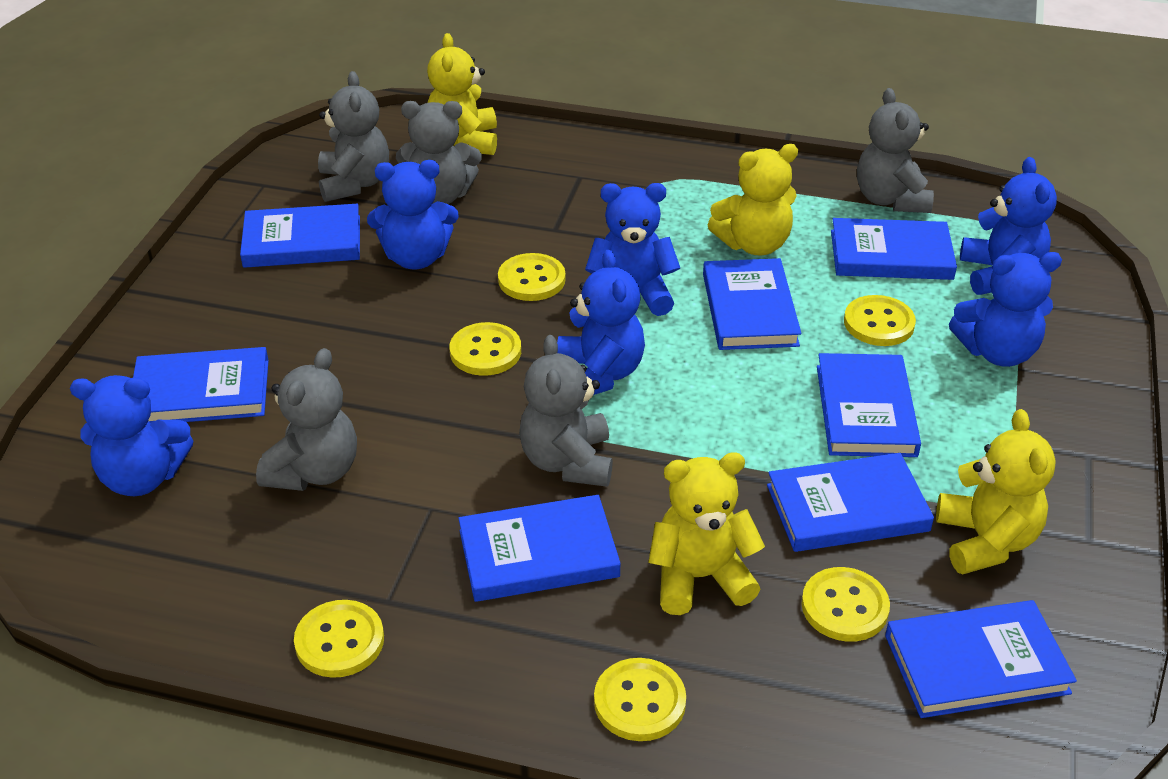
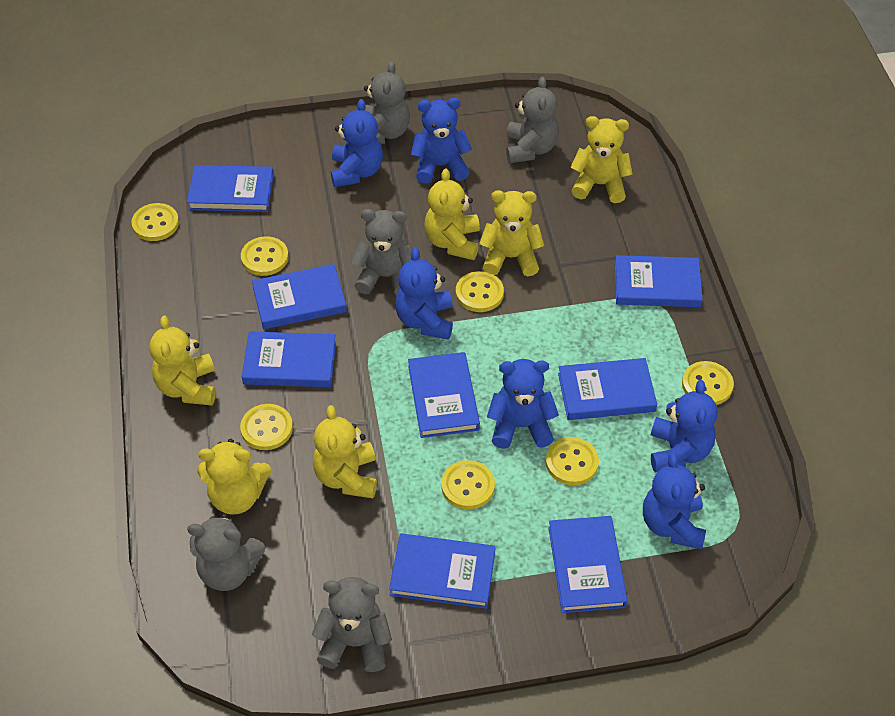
yellow button: [294,600,384,678] [450,322,521,376] [498,253,566,301] [594,658,686,741] [802,567,890,642] [844,295,916,346] = 6 -> [131,203,179,241] [240,404,293,450] [241,236,289,276] [441,460,495,509] [456,271,504,312] [546,437,599,485] [682,361,734,405] = 7
yellow teddy bear: [427,33,497,155] [648,452,765,615] [708,144,798,256] [936,409,1056,574] = 4 -> [149,315,216,405] [198,439,271,515] [313,405,377,498] [424,169,480,260] [479,190,544,276] [570,116,633,203] = 6

